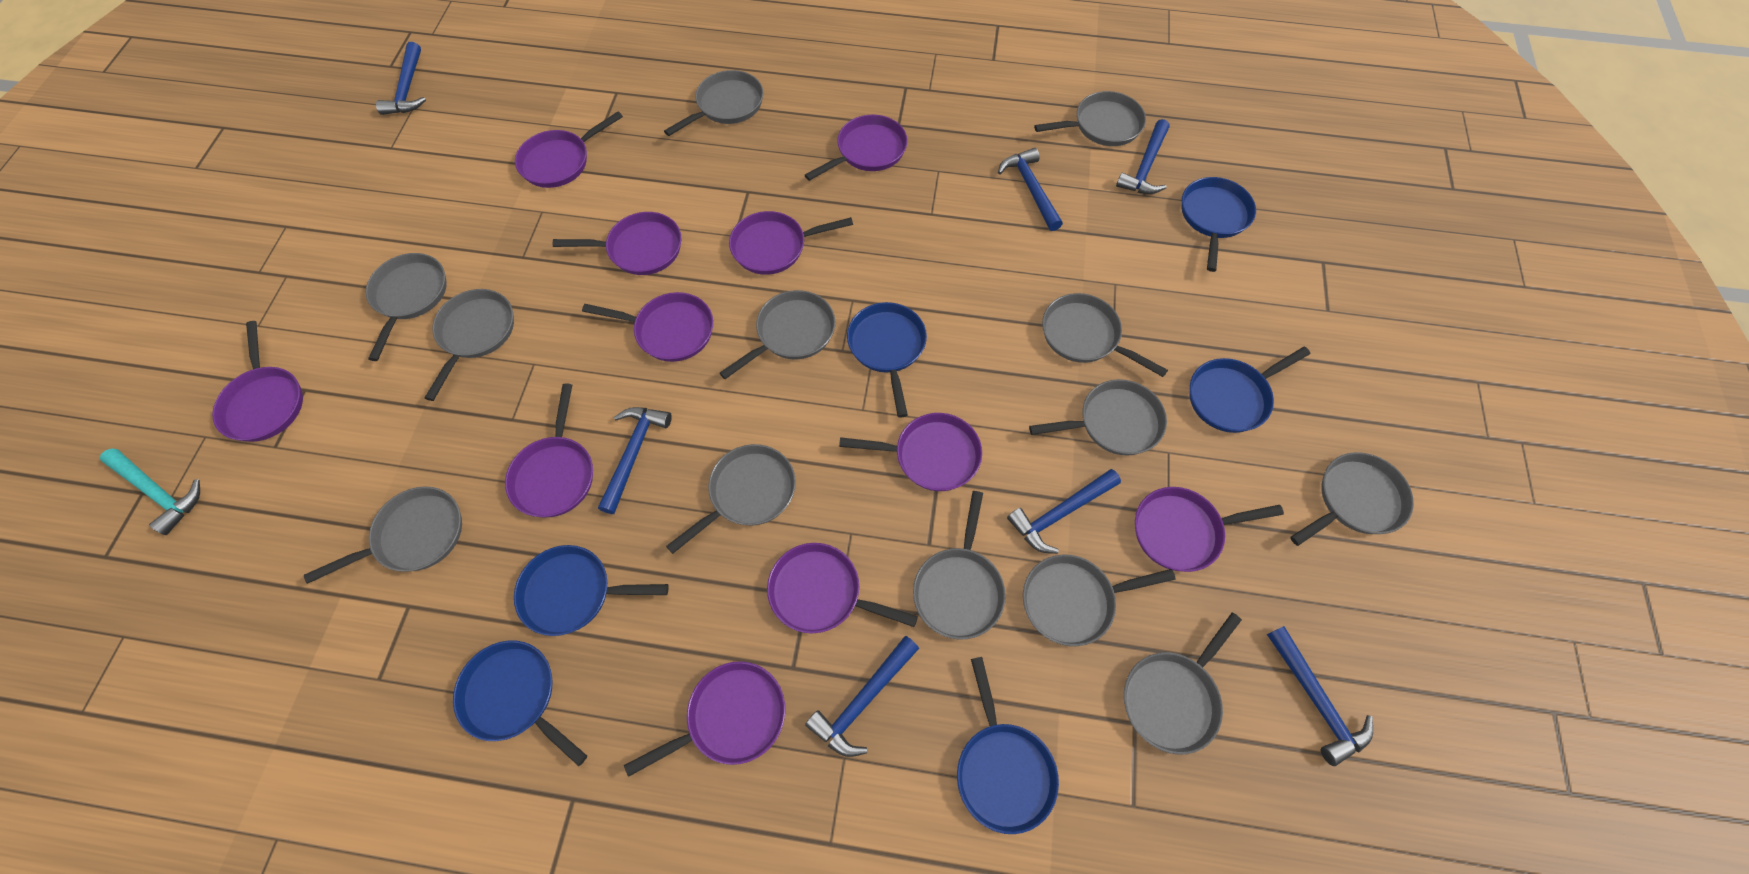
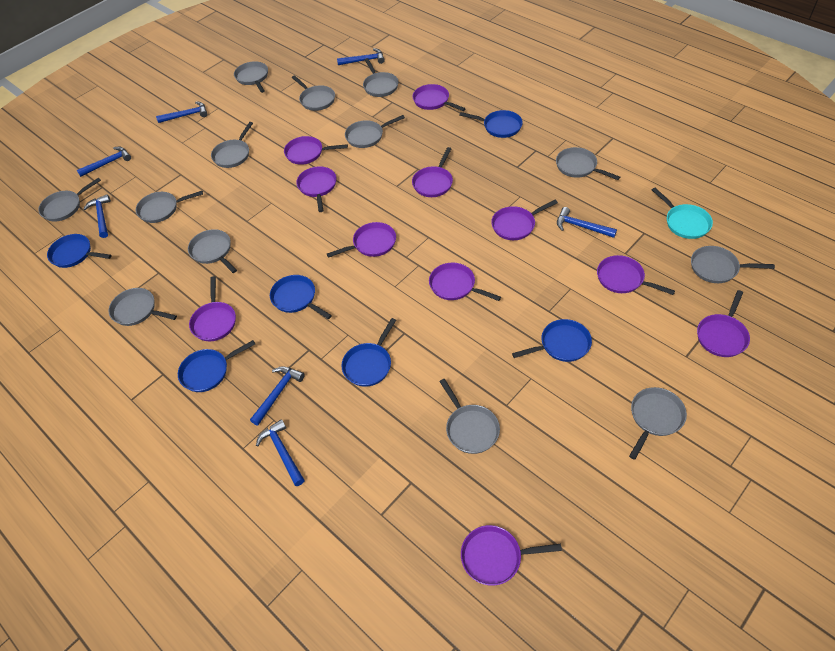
turquoise hammer: [100,448,200,535] = 1 -> none = 0
turquoise pan: none = 0 -> [652,188,713,239] = 1

